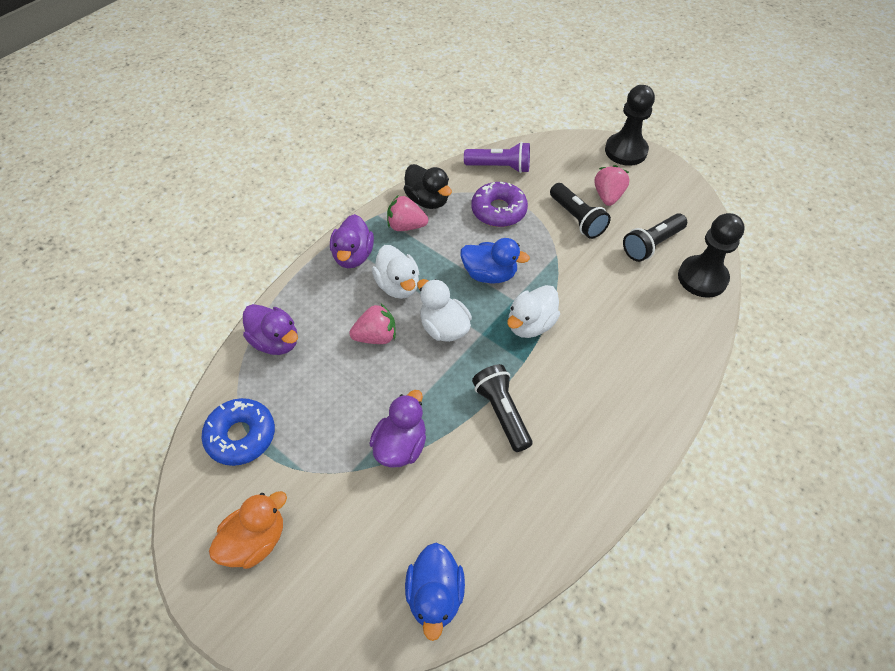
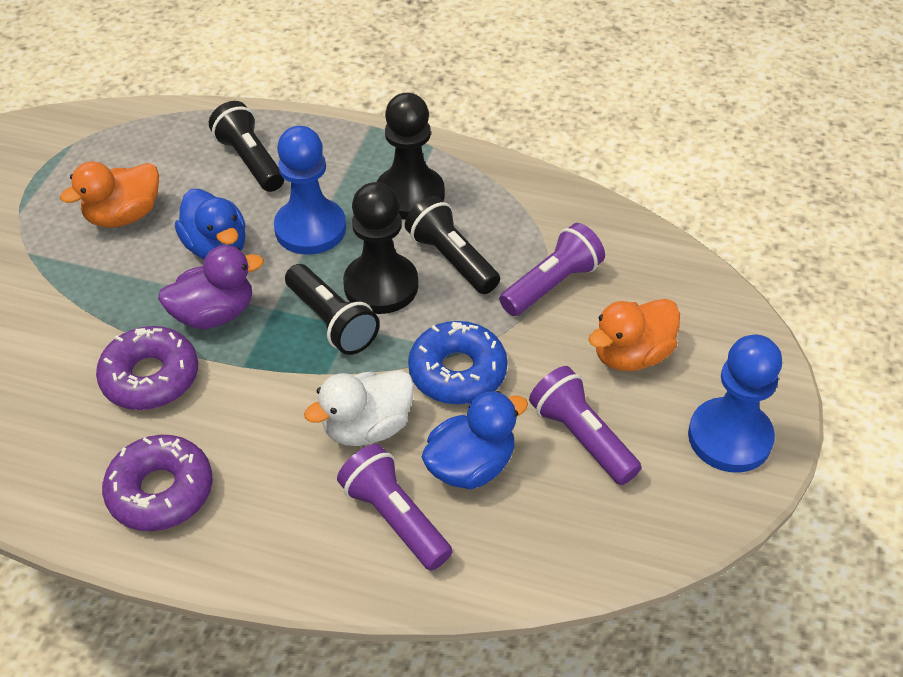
black duck: [404,164,452,209] = 1 -> none = 0
blue pawn: none = 0 -> [274,126,346,255] [688,335,782,472] = 2
orange duck: [209,491,287,569] = 1 -> [60,161,159,228] [588,299,680,371] = 2
pink strawberry: [349,304,396,344] [387,195,428,231] [595,165,629,206] = 3 -> none = 0
purple donut: [471,182,528,227] = 1 -> [96,326,198,410] [102,435,213,531] = 2
purple duck: [243,304,298,355] [330,214,374,268] [369,390,426,468] = 3 -> [158,245,264,329] = 1
purple flashlight: [464,142,530,173] = 1 -> [337,444,452,571] [499,223,605,316] [529,366,642,485] = 3
white duck: [372,245,419,299] [417,279,472,342] [507,285,560,338] = 3 -> [304,370,414,446] = 1

